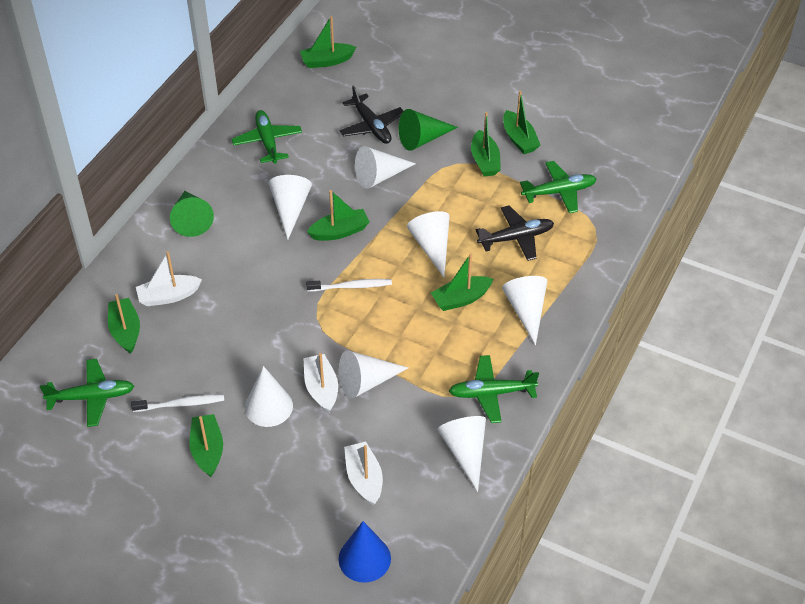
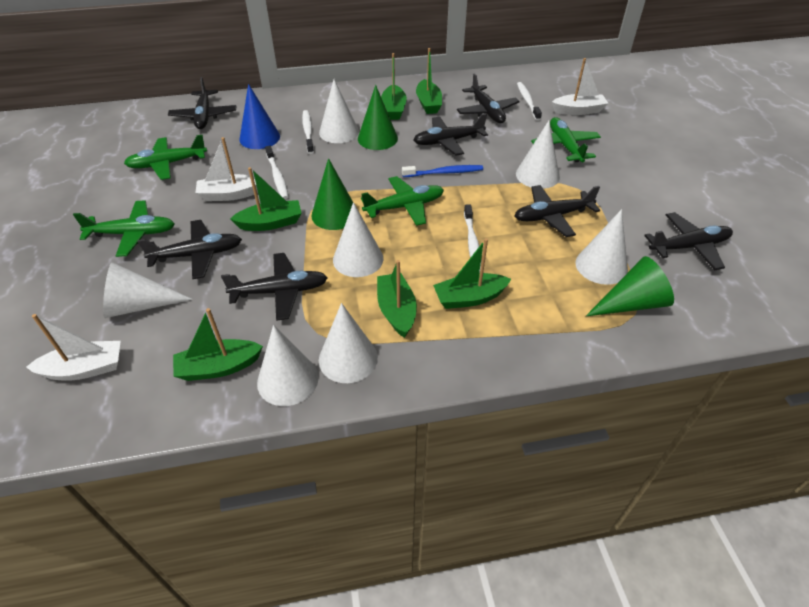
black plane: [339,85,404,144] [476,205,554,261] = 2 -> [138,220,242,279] [168,77,236,129] [221,253,328,321] [414,113,488,156] [457,73,520,123] [514,185,600,237] [644,212,733,270] = 7
blue toothbrush: none = 0 -> [402,165,483,177] = 1
green boat: [108,294,140,354] [189,414,223,477] [300,16,356,68] [307,190,369,241] [431,253,493,311] [471,112,501,177] [503,91,540,154] = 7 -> [173,308,263,381] [230,167,302,231] [377,260,417,338] [381,53,407,120] [416,48,442,114] [433,238,511,309] = 6
green cone: [170,191,214,237] [399,109,458,151] = 2 -> [311,158,353,230] [358,85,398,150] [586,256,674,316] = 3
white toothbrush: [131,395,224,412] [306,279,392,292] = 2 -> [265,146,289,199] [302,110,314,154] [464,204,482,273] [517,82,542,121] = 4

